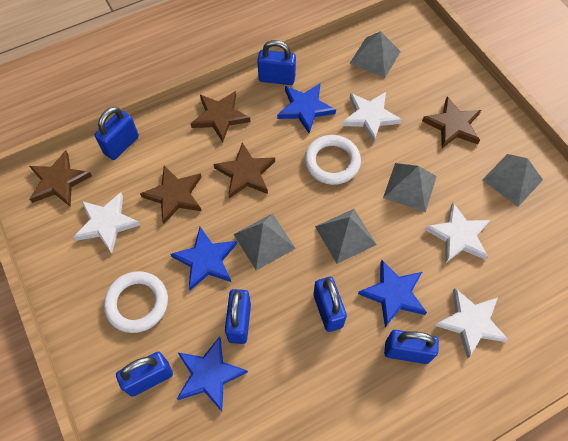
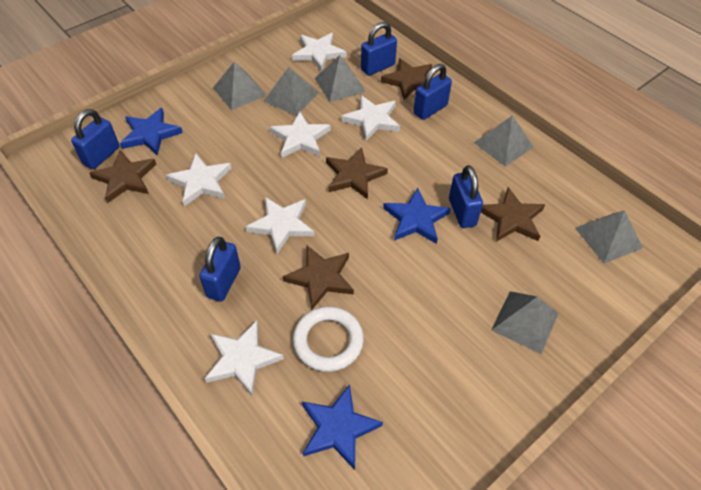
blue padlock: [95,107,139,160] [116,352,173,397] [225,289,251,344] [257,40,296,85] [313,277,347,332] [384,330,439,364] = 6 -> [71,109,120,169] [199,237,241,302] [361,22,397,76] [414,64,452,120] [449,165,483,228] = 5
blue star: [171,227,237,290] [177,336,248,411] [277,84,336,133] [358,260,427,327] = 4 -> [120,108,183,155] [302,384,383,470] [383,188,451,244] = 3
grey pyramid: [234,213,296,270] [315,209,377,264] [350,31,401,78] [383,163,437,212] [482,154,543,207] = 5 -> [213,61,266,110] [264,67,319,116] [315,55,366,102] [474,115,534,167] [491,291,559,354] [575,210,643,264] = 6
white ring: [104,271,168,333] [304,135,361,185] = 2 -> [293,306,364,372] = 1
white star: [73,192,141,254] [342,92,402,143] [425,203,490,264] [435,288,509,359] = 4 -> [166,153,232,206] [204,321,284,396] [246,197,314,254] [270,112,331,158] [292,33,346,71] [342,95,400,141] = 6

